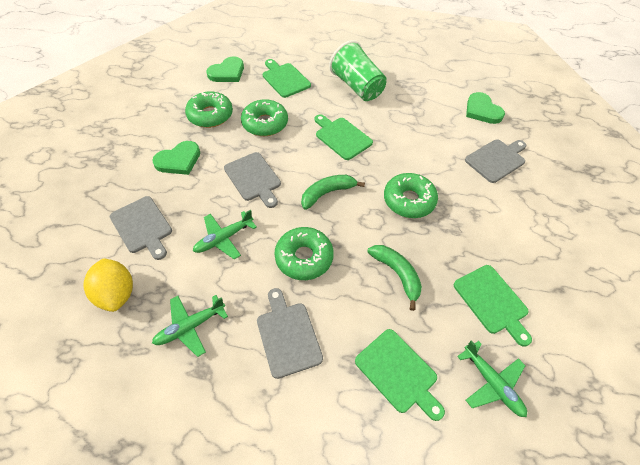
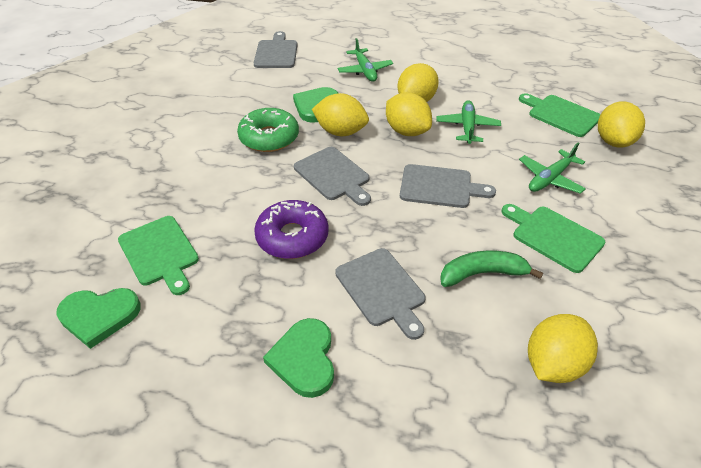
green banana: [301,175,365,210] [367,245,422,311] = 2 -> [440,250,543,287] = 1
green cup: [329,40,387,101] = 1 -> none = 0
green cutting board: [263,59,311,98] [315,114,373,160] [355,329,445,421] [454,265,532,347] = 4 -> [118,216,199,295] [502,204,605,273] [519,93,600,137] = 3
green donut: [185,91,233,128] [241,99,288,136] [274,227,334,280] [384,173,438,218] = 4 -> [237,108,299,152] = 1
purple donut: none = 0 -> [254,200,329,259] = 1
yellow lemon: [83,258,133,312] = 1 -> [312,93,369,136] [386,92,432,136] [397,63,439,102] [528,314,598,383] [598,101,645,147] = 5

